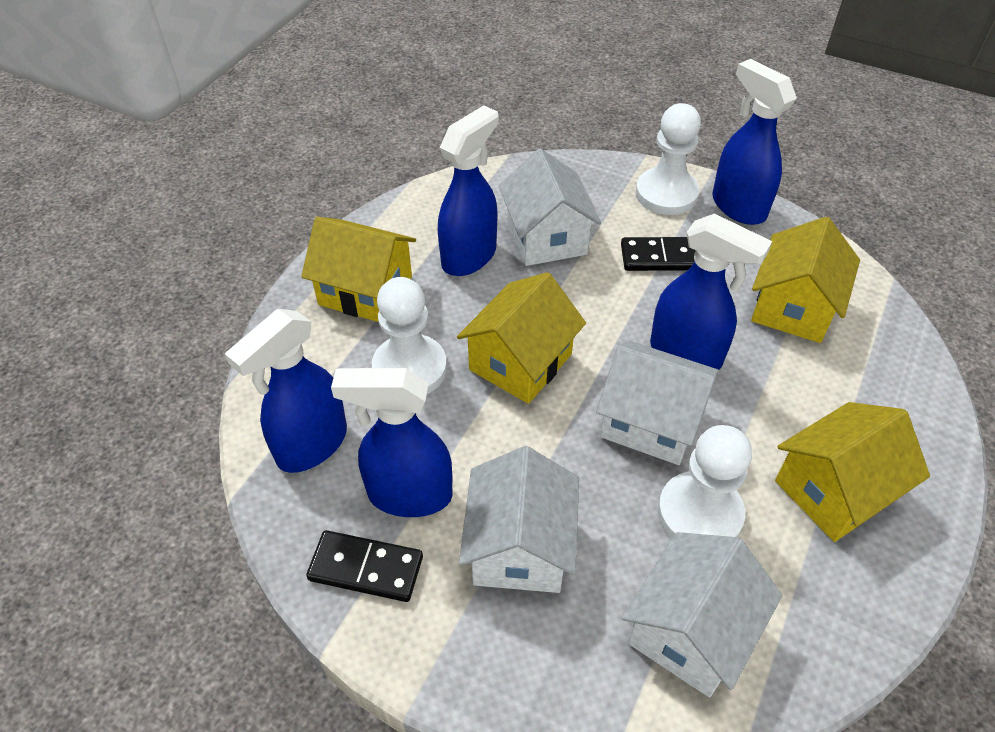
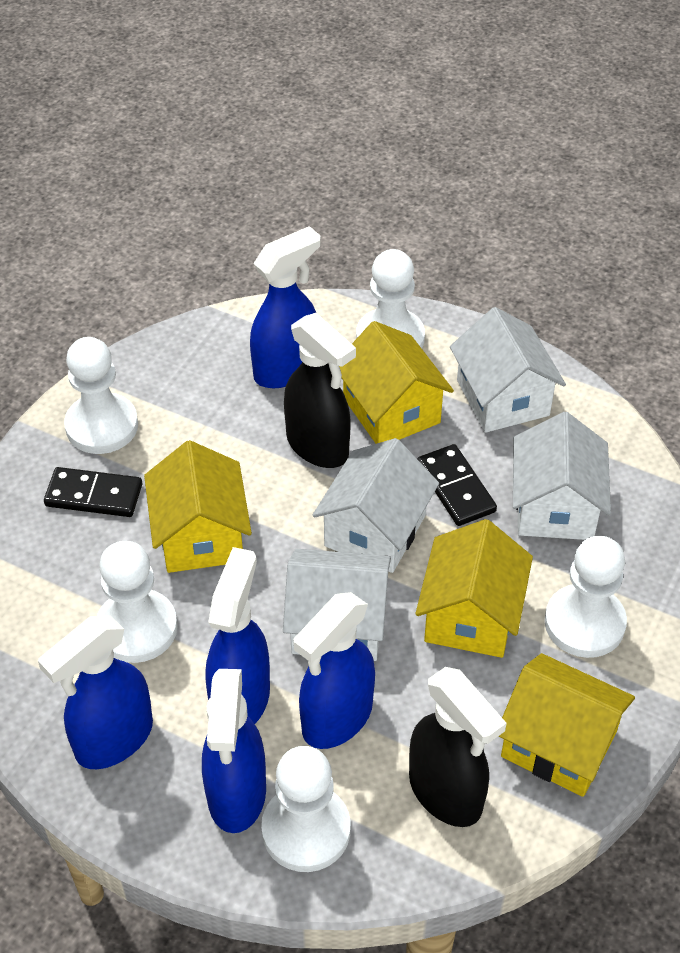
black spray bottle: none = 0 -> [284,313,356,468] [409,667,507,827] = 2
white pawn: [372,277,447,394] [636,103,701,215] [658,425,752,538] = 3 -> [64,337,138,454] [97,541,178,663] [261,746,351,872] [356,249,425,348] [544,536,627,658] = 5

